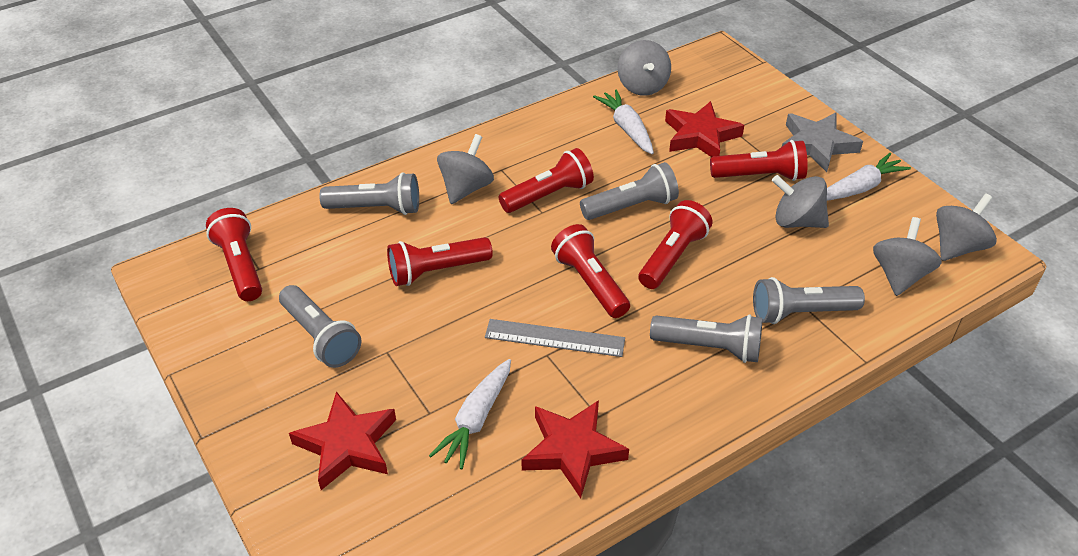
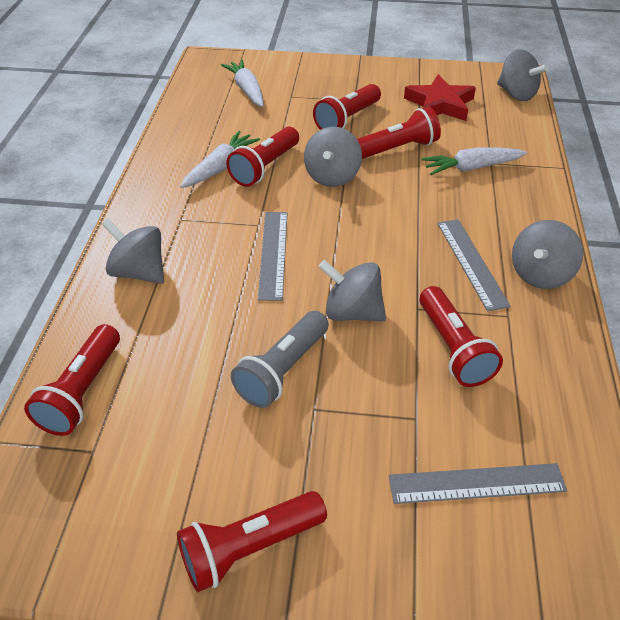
grey flashlight: [279,285,362,368] [319,172,419,215] [580,162,679,220] [650,314,763,363] [753,277,865,324] = 5 -> [231,311,328,408] = 1
grey ruler: [485,319,625,357] = 1 -> [258,212,287,301] [389,463,567,504] [437,219,511,311] = 3
grey star: [782,112,863,172] = 1 -> none = 0
red star: [289,392,396,490] [522,400,629,498] [665,101,744,157] = 3 -> [404,74,476,121] = 1

